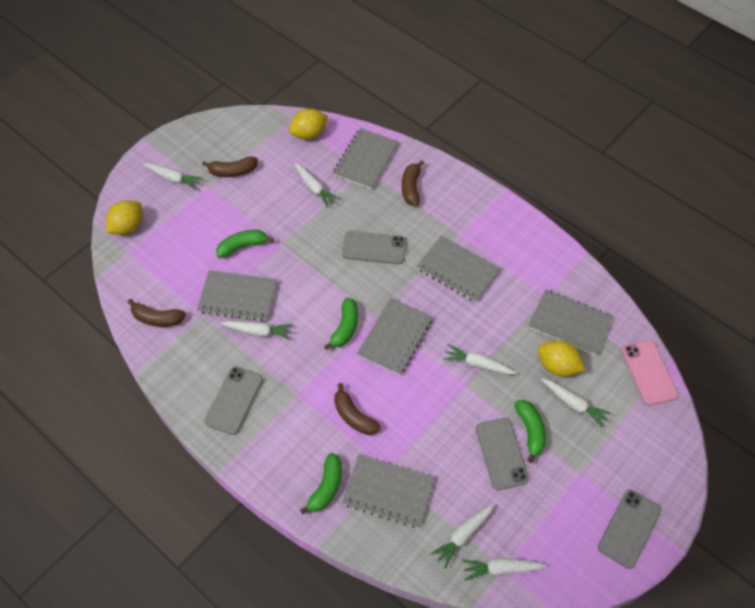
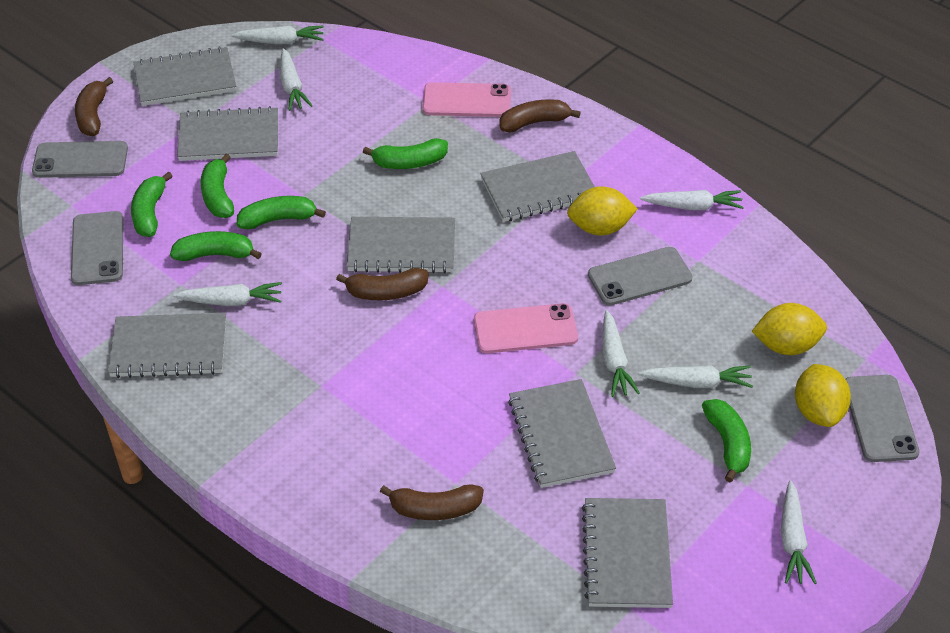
green banana: [216,230,274,258] [300,453,342,515] [324,298,358,350] [515,400,546,463] = 4 -> [131,171,173,237] [170,231,262,261] [201,154,234,218] [237,196,326,230] [363,138,448,169] [702,399,751,483] = 6
grey notebook: [197,270,277,322] [333,128,398,189] [342,454,435,528] [357,298,433,375] [417,235,500,302] [528,289,613,356] = 6 -> [108,313,226,378] [133,47,236,106] [177,106,278,161] [347,217,455,273] [480,151,595,222] [508,379,616,488] [582,498,673,608] = 7
pink phone: [622,340,678,406] = 1 -> [423,82,511,117] [474,303,578,353] = 2

